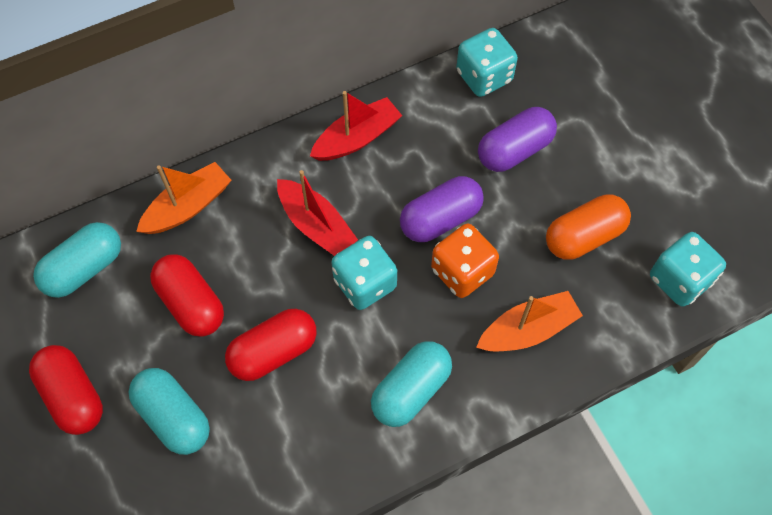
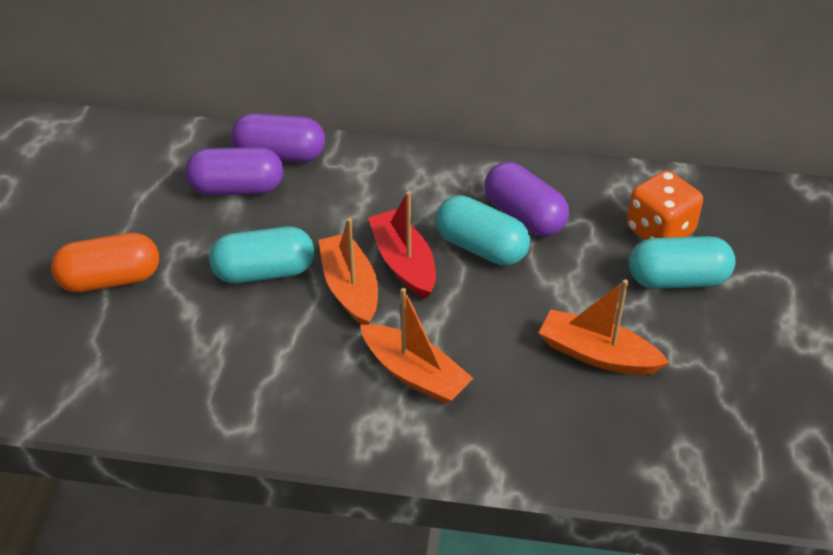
orange boat: [136,162,231,234] [476,291,583,351] = 2 -> [318,218,378,325] [361,288,474,404] [539,280,669,375] = 3
purple capsule: [400,176,484,242] [478,107,557,172] = 2 -> [185,147,283,196] [231,113,325,162] [485,162,569,237] = 3
red boat: [277,170,358,256] [310,91,402,161] = 2 -> [368,191,436,299] = 1
red capsule: [29,345,103,435] [150,254,224,337] [225,309,317,381] = 3 -> none = 0
turquoise dice: [331,236,397,310] [456,28,518,97] [650,232,726,307] = 3 -> none = 0

